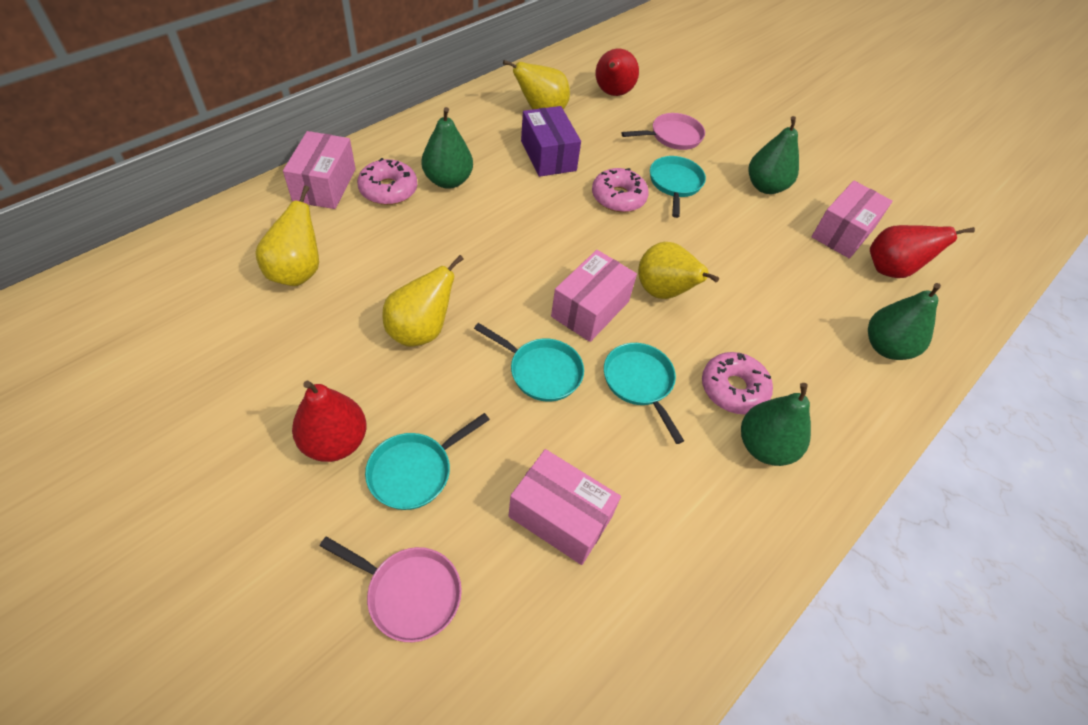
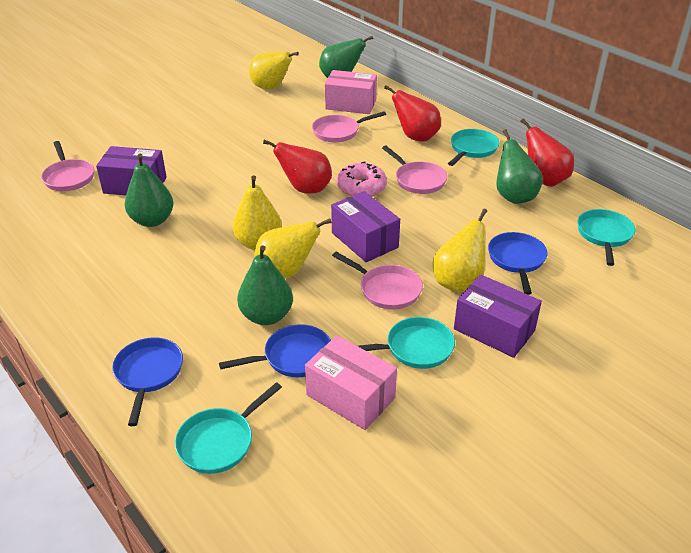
blue pan: none = 0 -> [112,337,183,426] [219,324,331,377] [488,232,548,295] = 3
pink box: [283,131,356,209] [509,449,621,565] [551,250,637,342] [812,181,893,259] = 4 -> [305,335,397,430] [325,70,377,114] = 2
pink donut: [357,158,417,205] [592,168,649,212] [702,352,773,415] = 3 -> [337,161,387,197] = 1
pink pan: [320,536,462,642] [621,113,705,150] = 2 -> [41,141,94,191] [312,111,386,142] [332,252,423,310] [382,146,447,194] = 4
purple box: [521,106,581,177] = 1 -> [96,146,167,195] [331,191,400,262] [454,275,542,358] = 3

